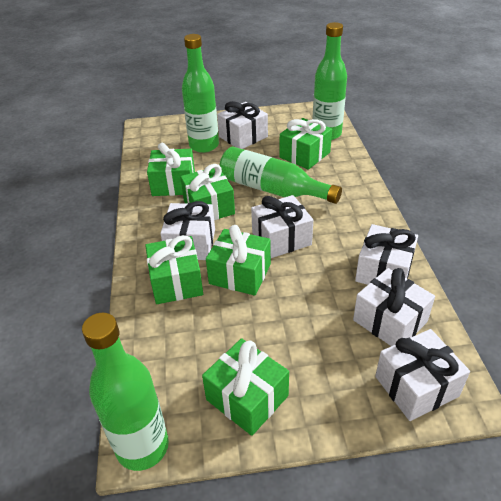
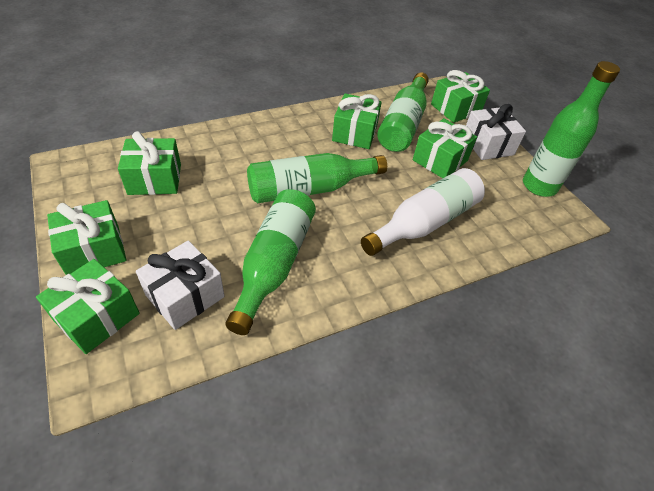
white bottle: none = 0 -> [361,168,485,256] = 1
white gift: [160,201,215,260] [217,101,268,149] [251,195,313,258] [353,268,435,346] [355,224,418,285] [375,329,470,421] = 6 -> [136,241,225,330] [466,104,526,160] = 2

